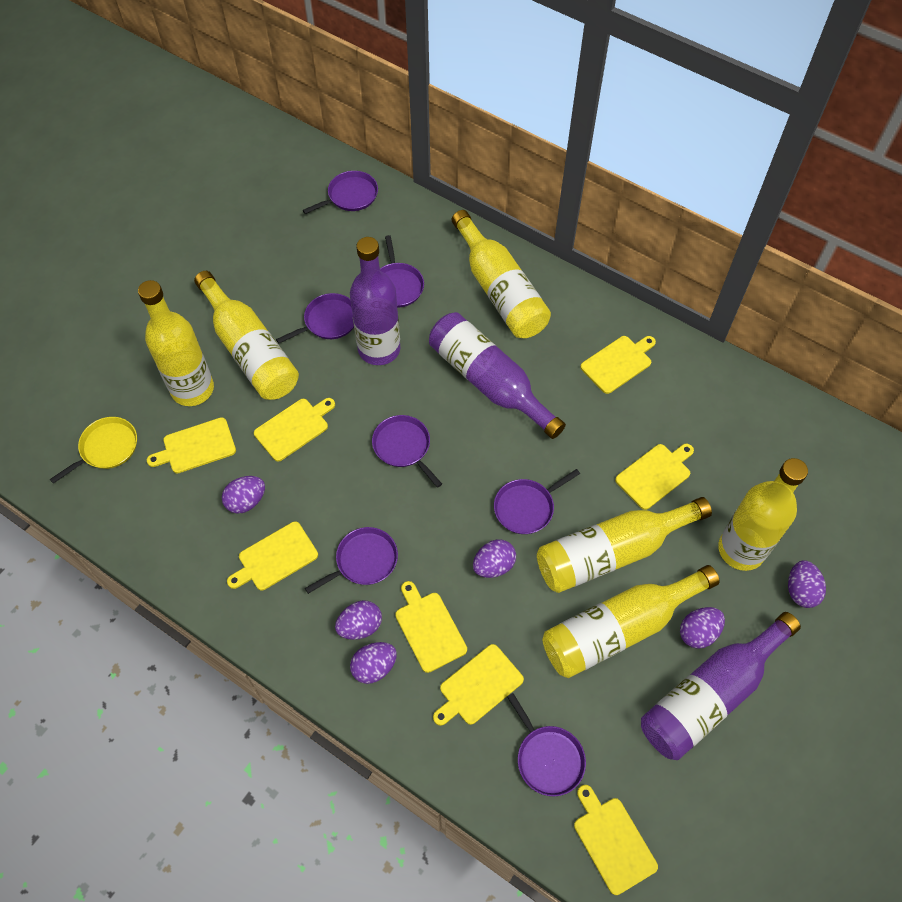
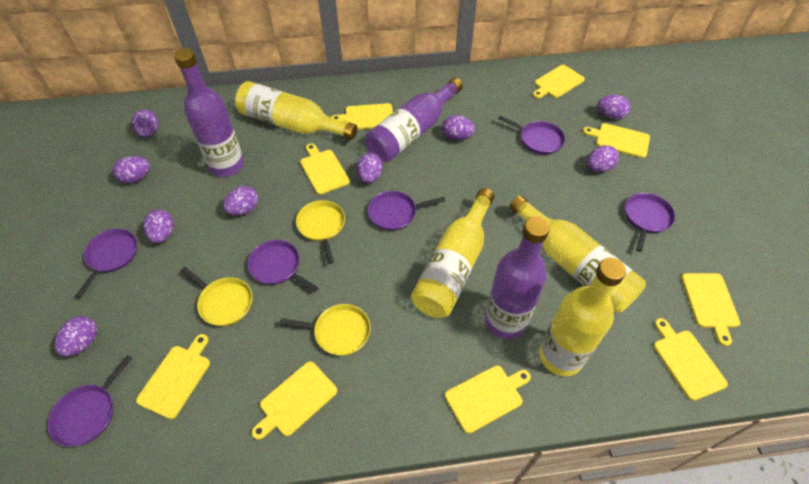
purple egg: [222,476,265,514] [335,600,382,640] [350,642,397,684] [473,540,516,578] [680,607,725,649] [788,560,826,608] = 6 -> [55,316,98,357] [113,156,150,184] [132,109,159,138] [143,210,174,243] [223,186,258,215] [356,153,383,183] [442,115,475,140] [587,145,619,172] [597,95,631,120] = 9
purple pan: [276,293,354,344] [303,171,378,214] [305,527,398,594] [372,415,442,488] [380,235,424,308] [494,469,580,534] [507,693,586,796] = 7 -> [48,355,132,447] [76,229,137,298] [247,240,318,292] [368,191,445,231] [498,116,565,155] [625,193,675,252] = 6
yellow bottle: [138,280,214,406] [194,271,299,400] [452,210,551,338] [537,497,712,593] [542,565,720,678] [718,458,808,571] = 6 -> [235,81,357,140] [411,188,495,318] [510,195,646,312] [539,258,626,376] = 4
yellow cutting board: [147,417,236,473] [227,522,318,591] [254,398,335,461] [395,581,467,673] [433,644,524,726] [574,785,658,895] [580,336,656,394] [615,444,694,510] = 8 -> [136,334,210,419] [252,361,337,440] [300,143,350,195] [331,103,393,130] [445,365,531,434] [533,65,585,99] [583,123,650,158] [654,318,728,401] [681,273,740,346] = 9
yellow pan: [50,417,137,484] = 1 -> [181,267,252,326] [280,304,371,356] [296,200,345,264] = 3

